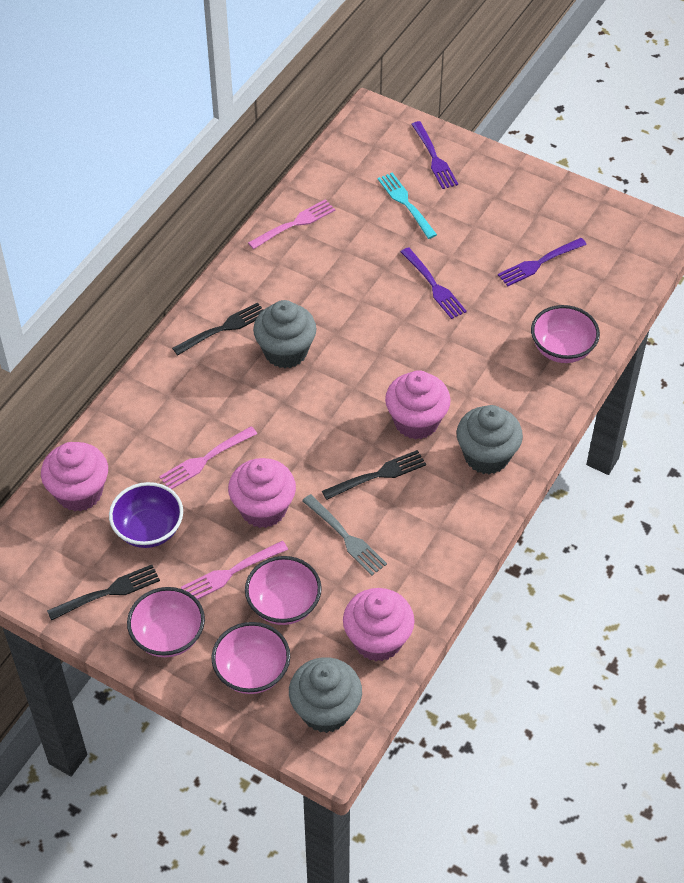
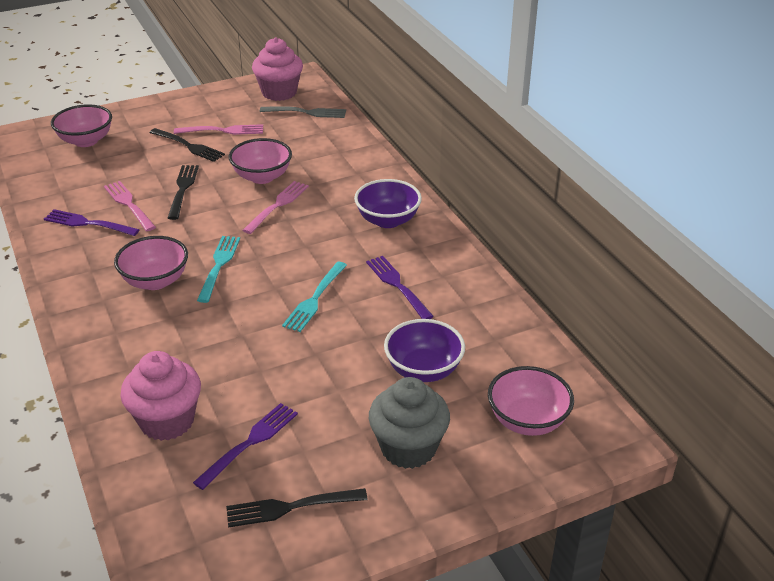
grey cupcake: [253,300,317,368] [289,657,362,733] [456,405,523,474] = 3 -> [369,377,450,469] = 1
pink cupcake: [41,442,108,512] [228,458,296,528] [343,588,414,661] [385,370,451,440] = 4 -> [120,351,201,441] [252,38,303,101] = 2
purple bowl: [109,482,183,548] = 1 -> [354,179,422,228] [384,319,465,382] = 2
turquoise fork: [378,173,437,239] = 1 -> [197,236,240,303] [282,262,347,332] = 2

